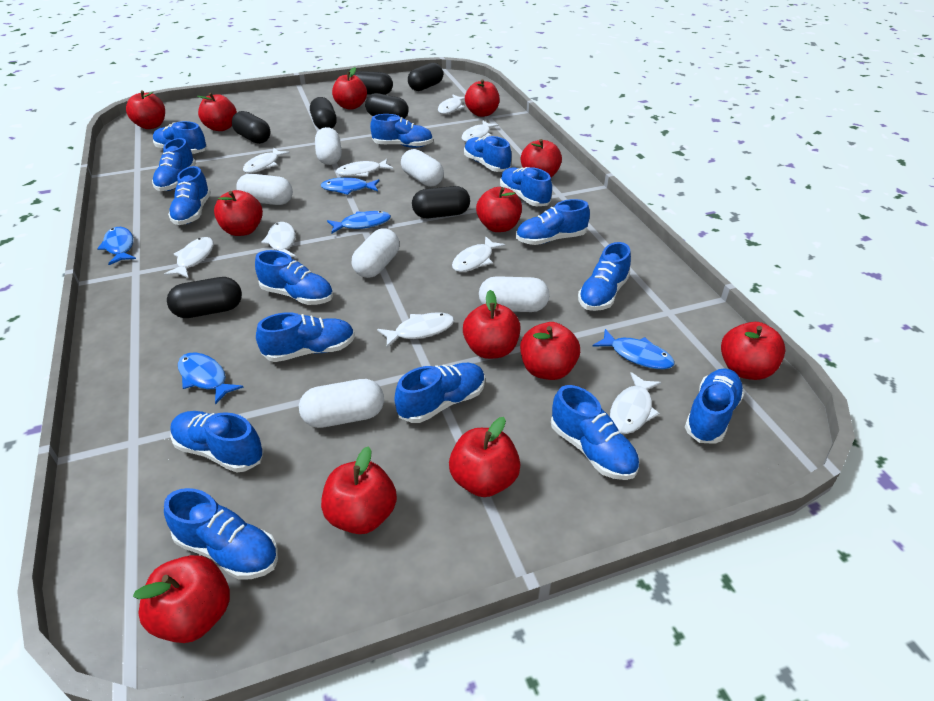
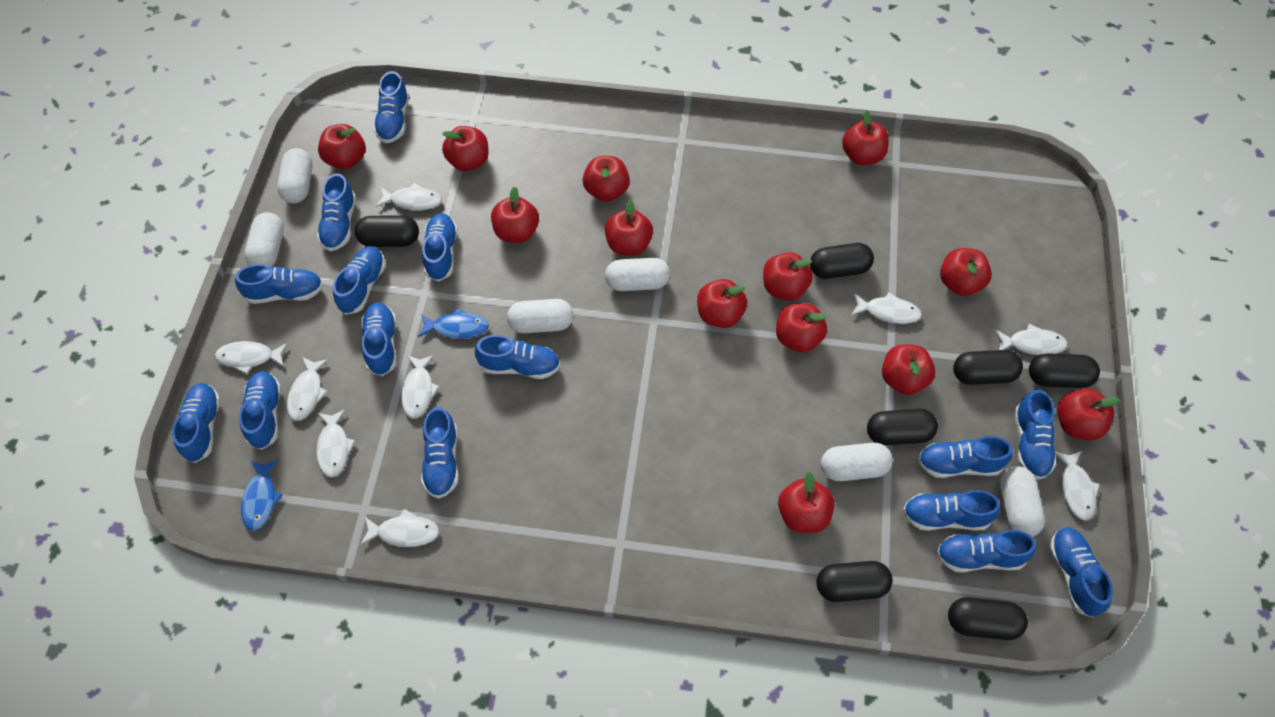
blue fish: [97,227,136,265] [178,353,244,404] [321,177,380,195] [327,211,391,234] [593,329,675,370] = 5 -> [241,460,283,531] [418,308,489,339] = 2

